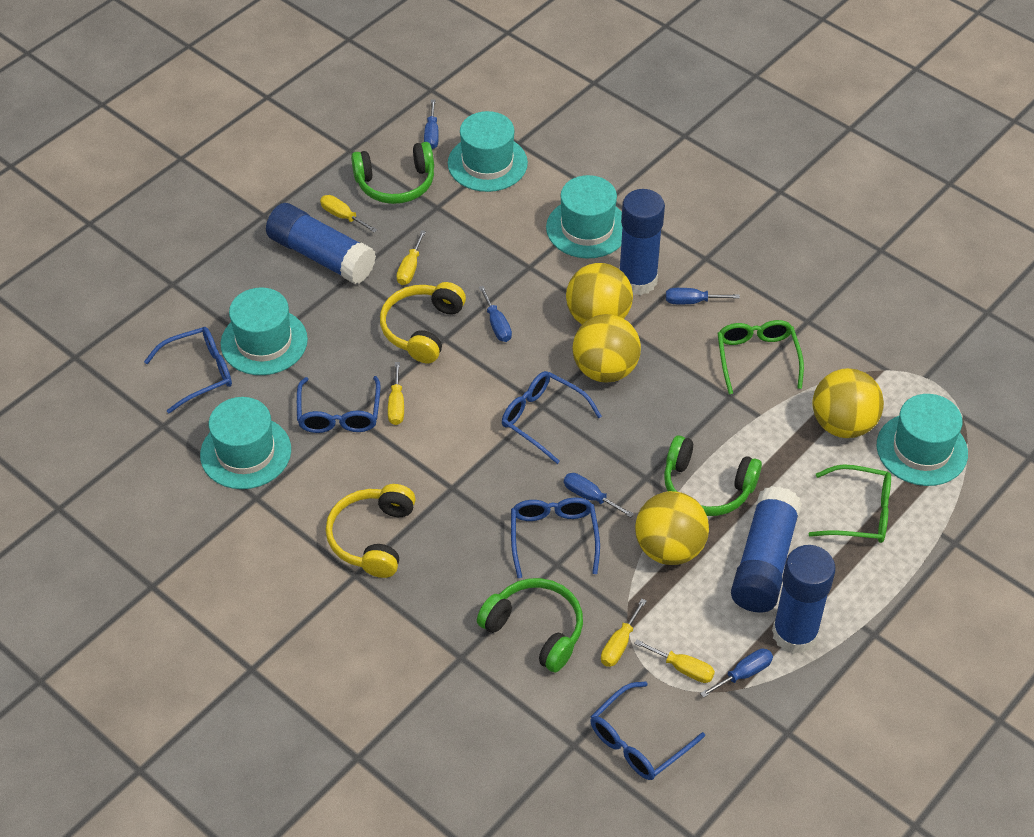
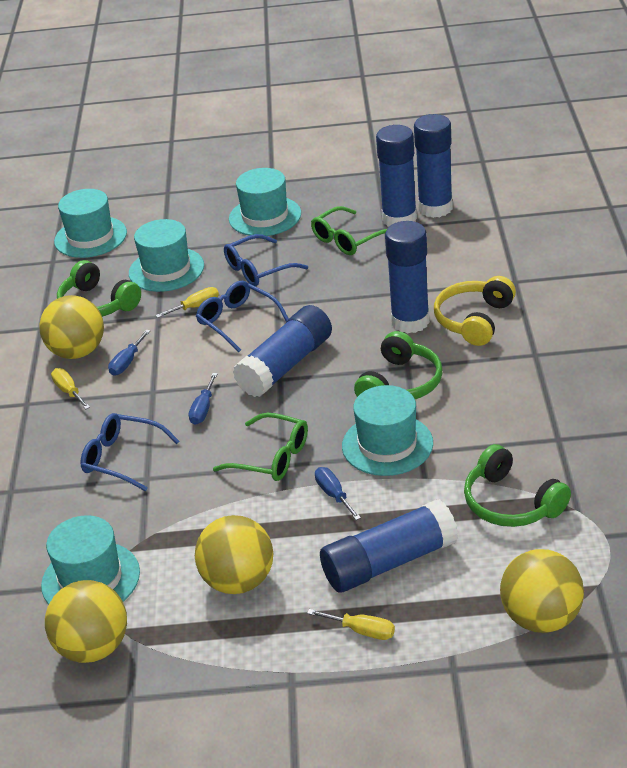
blue glasses: [144,327,232,414] [297,376,381,433] [502,371,602,464] [511,498,600,578] [590,681,705,780] = 5 -> [80,413,179,491] [196,281,289,352] [224,234,308,286] = 3
blue glue stick: [266,203,376,284] [619,189,665,295] [731,486,802,613] [772,545,836,654] = 4 -> [233,305,332,397] [320,499,458,592] [376,125,417,227] [385,221,430,333] [414,114,453,218] = 5
blue screwdriver: [424,99,439,149] [479,286,512,342] [564,473,634,517] [666,288,740,304] [700,648,773,698] = 5 -> [108,330,150,376] [189,373,218,425] [315,467,361,520] = 3
yellow headphones: [326,484,416,578] [380,282,466,363] = 2 -> [434,276,516,346] = 1
yellow screwdriver: [320,195,377,233] [388,362,404,425] [397,230,426,285] [601,599,647,667] [634,639,715,683] = 5 -> [51,368,90,409] [155,287,219,318] [307,609,395,640] = 3

